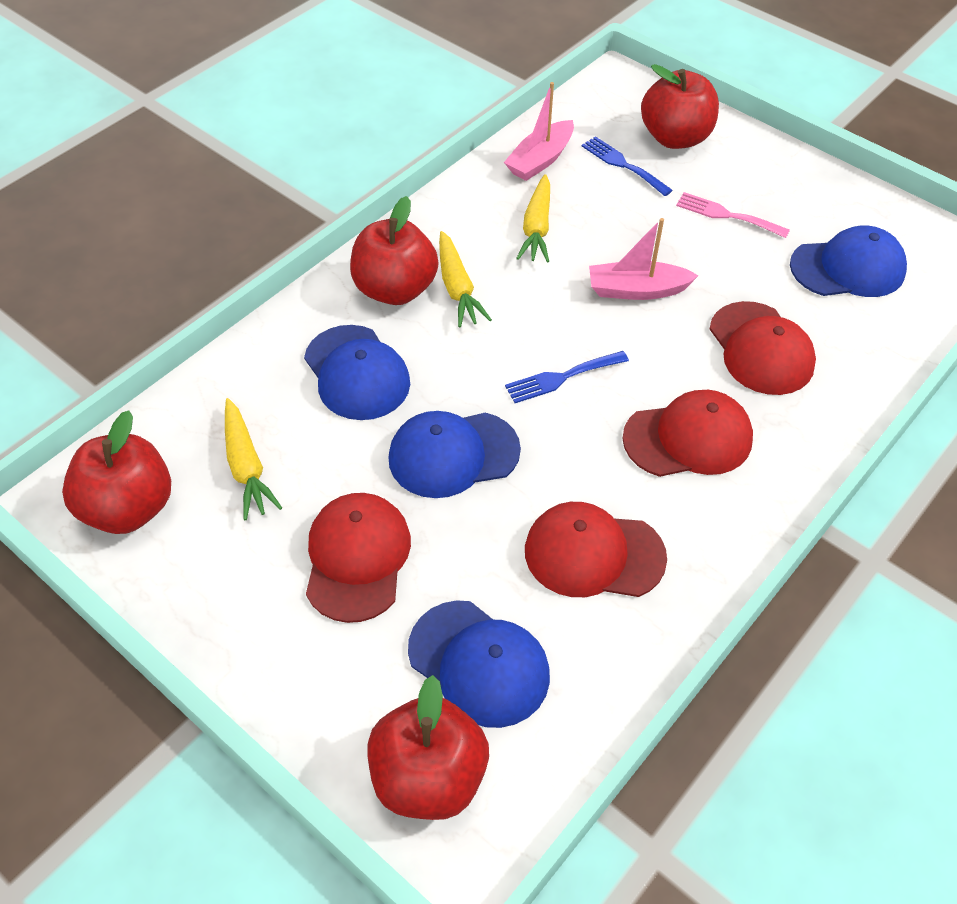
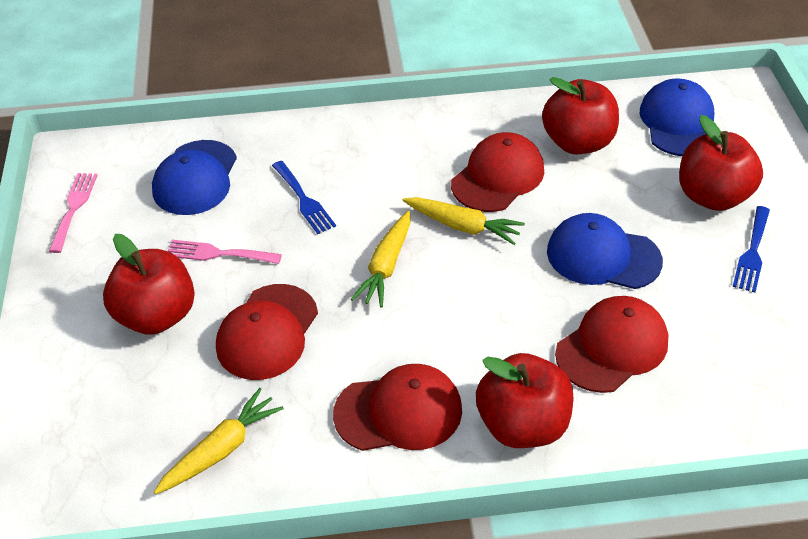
blue cap: [304,325,410,420] [388,411,521,498] [408,600,550,728] [790,225,907,297] = 4 -> [152,140,237,215] [547,213,663,289] [640,78,714,156] = 3
pink boat: [504,82,574,181] [589,218,699,300] = 2 -> none = 0
pink fork: [676,192,790,238] = 1 -> [49,173,98,253] [167,240,282,264] = 2

